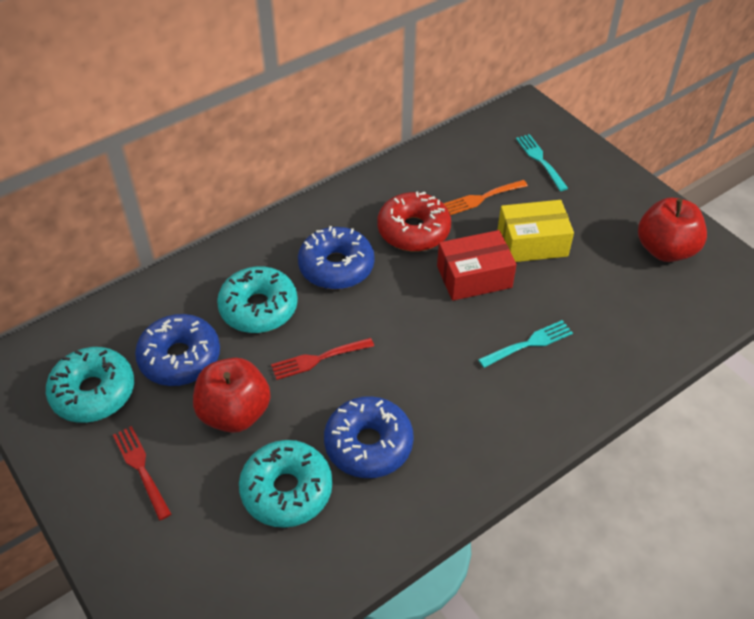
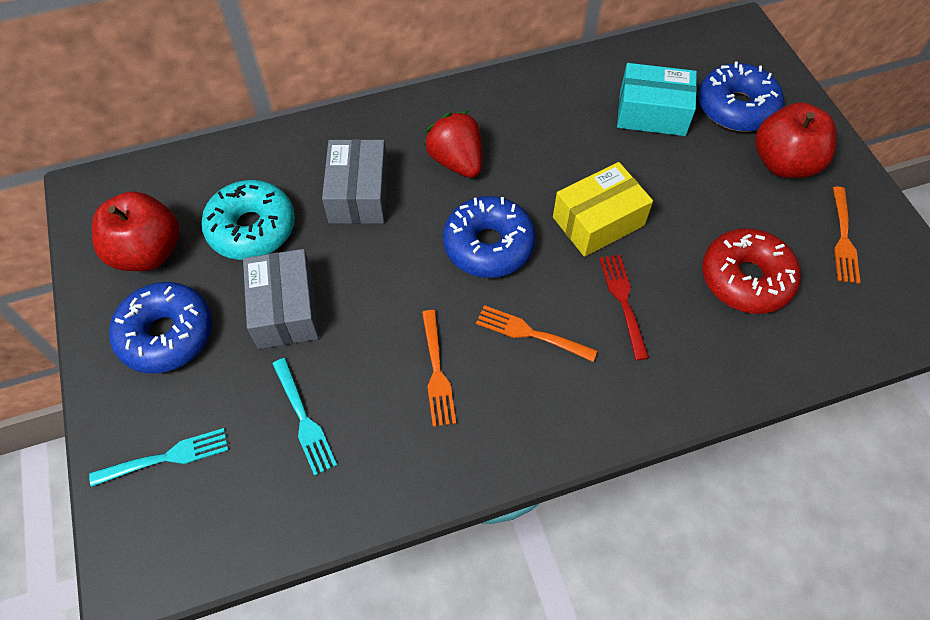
grey box: none = 0 -> [243,249,319,349] [322,139,388,224] = 2
orange fork: [443,180,528,215] = 1 -> [422,310,456,427] [476,305,598,362] [833,187,861,284] = 3
red box: [437,230,517,301] = 1 -> none = 0
red fork: [113,426,171,520] [271,338,374,380] = 2 -> [599,255,649,360] = 1
red strawberry: none = 0 -> [424,111,482,178] = 1
turquoise box: none = 0 -> [617,63,697,136] = 1
turquoise donut: [46,347,134,423] [217,266,298,333] [239,440,332,528] = 3 -> [201,180,295,260] = 1

